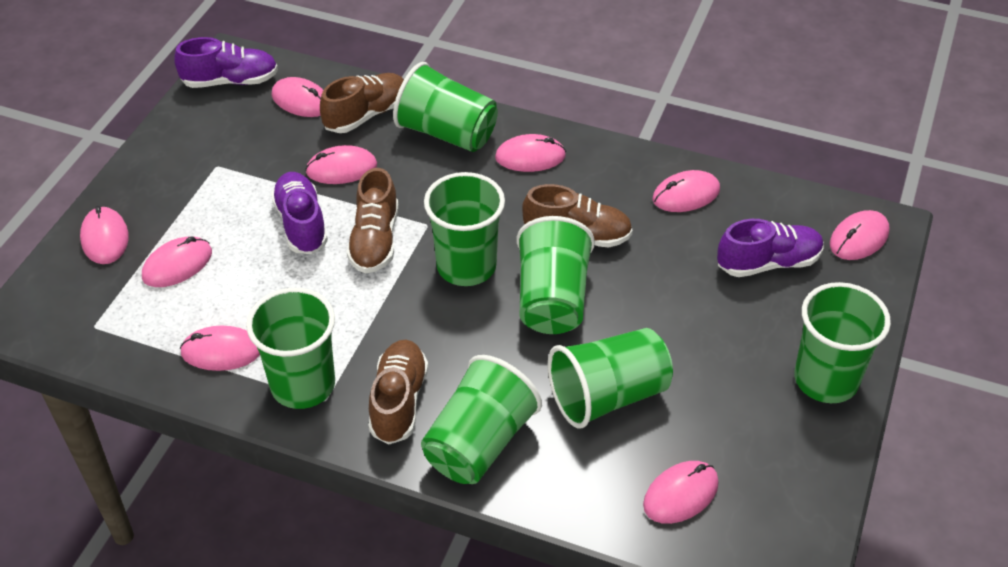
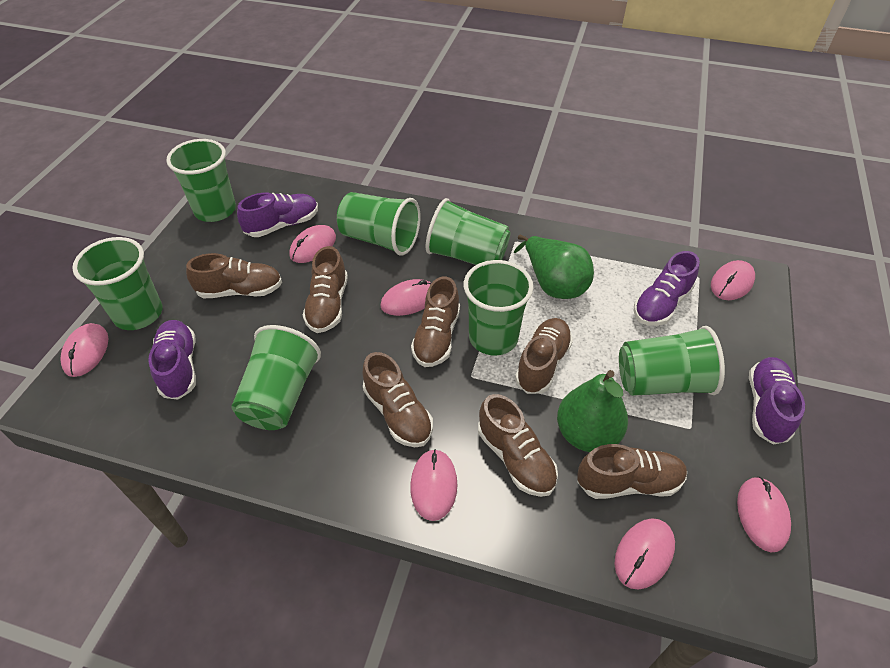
brown shoe: [320,73,404,133] [347,168,398,274] [369,340,428,445] [522,184,633,248] = 4 -> [186,253,282,298] [303,246,348,333] [362,352,433,447] [411,276,460,367] [478,394,558,497] [515,318,573,394] [577,444,687,499] = 7
green pear: none = 0 -> [514,235,594,299] [557,370,628,452] = 2
pink mouse: [80,206,129,264] [142,236,212,287] [180,326,260,371] [272,77,323,117] [305,145,377,184] [495,134,566,172] [643,461,719,524] [652,170,720,212] [830,210,889,260] = 9 -> [61,323,108,377] [289,225,336,263] [380,279,431,316] [410,449,458,521] [615,518,675,589] [711,260,755,300] [737,477,791,552] = 7
purple shoe: [174,37,278,88] [271,172,328,254] [717,219,824,277] = 3 -> [148,320,196,400] [237,193,318,237] [634,251,700,326] [749,357,805,445] = 4

